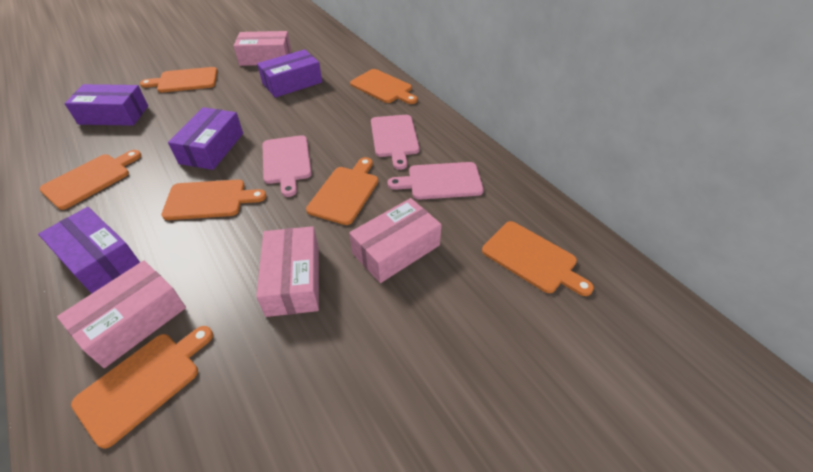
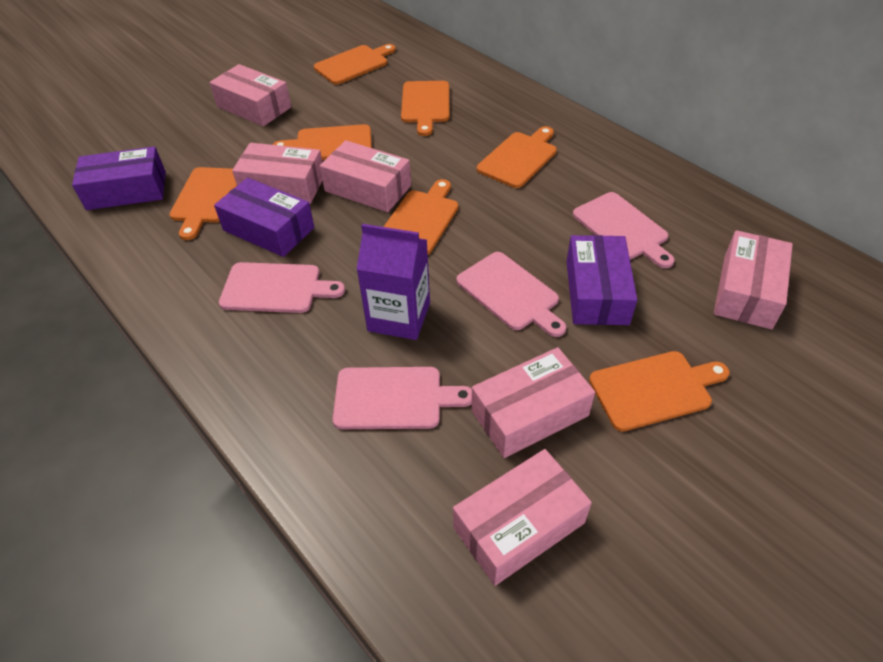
pink box: [57,260,186,368] [234,31,291,66] [256,226,319,317] [349,198,442,283] = 4 -> [209,64,292,126] [232,143,323,204] [320,140,411,212] [453,449,592,586] [471,347,595,458] [714,230,793,329] = 6
pink cutting board: [263,135,312,197] [371,115,419,170] [387,162,484,200] = 3 -> [219,262,345,313] [333,367,472,429] [456,252,567,337] [573,192,675,268] = 4
purple box: [38,207,140,294] [64,84,148,126] [168,107,243,170] [257,49,322,98] = 4 -> [72,146,166,210] [214,178,314,257] [566,235,637,325] = 3
purple carton: none = 0 -> [357,224,430,340] = 1

